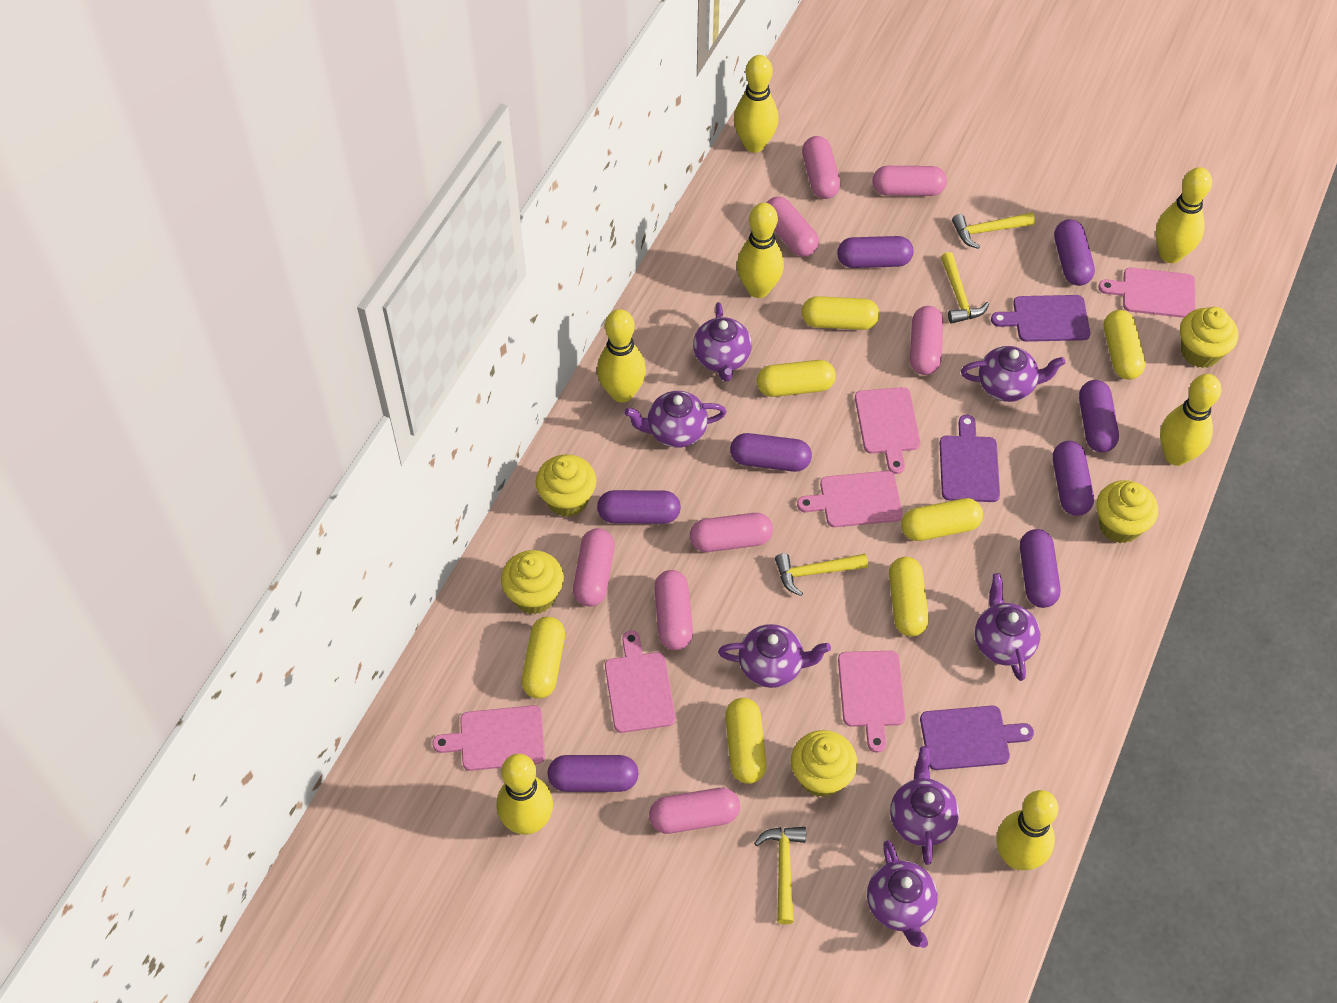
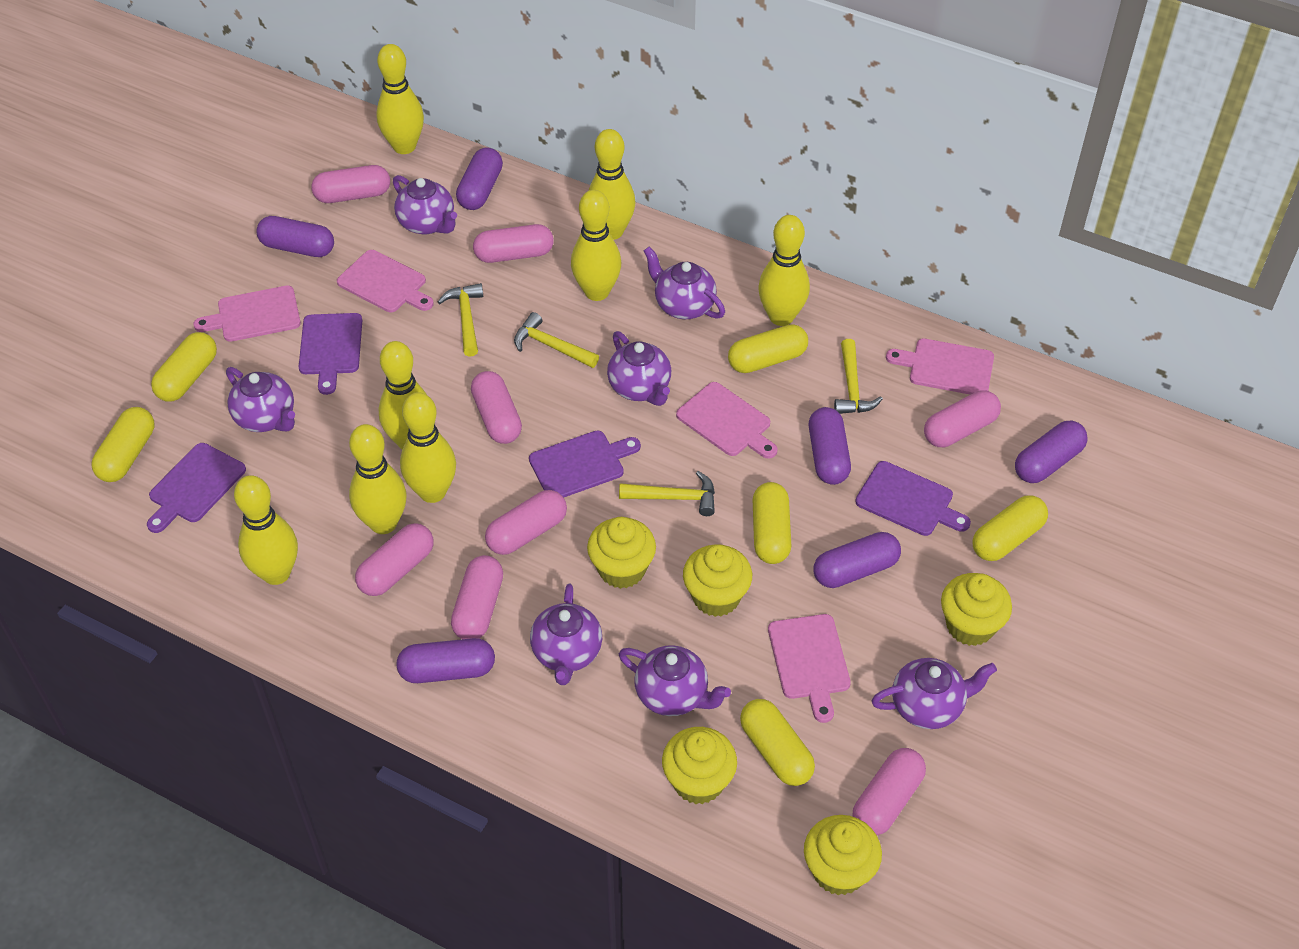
pink cutting board: [432,705,545,771] [605,631,676,733] [797,471,903,527] [838,651,906,753] [855,387,920,474] [1098,267,1195,318] = 6 -> [193,286,301,342] [337,250,434,312] [676,382,778,459] [768,614,851,723] [886,338,994,395] = 5
purple capsule: [547,755,639,792] [597,490,681,524] [730,433,812,472] [837,236,913,268] [1020,529,1060,608] [1053,441,1094,516] [1054,219,1095,286] [1079,380,1119,452] = 8 -> [257,216,334,257] [396,638,495,683] [456,147,503,210] [809,407,851,485] [814,532,901,588] [1015,421,1088,483] = 6
purple cutting board: [920,706,1034,770] [940,415,1000,502] [991,295,1090,342] = 3 -> [147,443,246,533] [299,313,362,395] [529,431,641,497] [855,461,971,536] = 4
yellow bowling pin: [496,754,553,835] [597,309,646,403] [734,55,779,153] [737,203,784,298] [996,790,1059,870] [1155,167,1212,263] [1160,374,1221,466] = 7 -> [234,475,298,585] [349,424,407,534] [376,44,424,154] [378,341,427,449] [400,392,456,503] [571,190,621,301] [588,129,635,240] [758,215,810,326] = 8
yellow capsule: [521,617,565,699] [725,698,767,784] [757,360,836,397] [801,296,880,330] [889,557,929,636] [901,498,983,541] [1104,310,1145,380] = 7 -> [92,407,154,482] [151,332,217,401] [728,324,808,373] [740,699,815,786] [753,482,791,564] [973,495,1048,561] = 6

